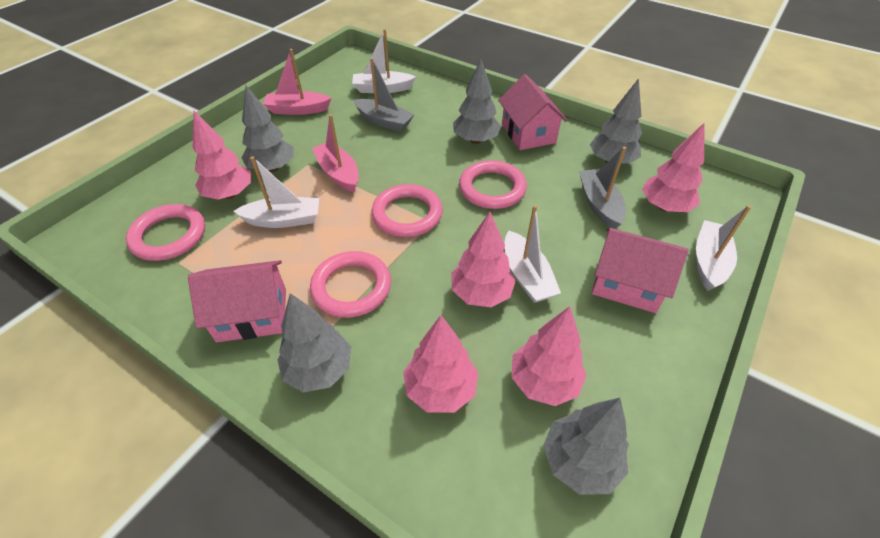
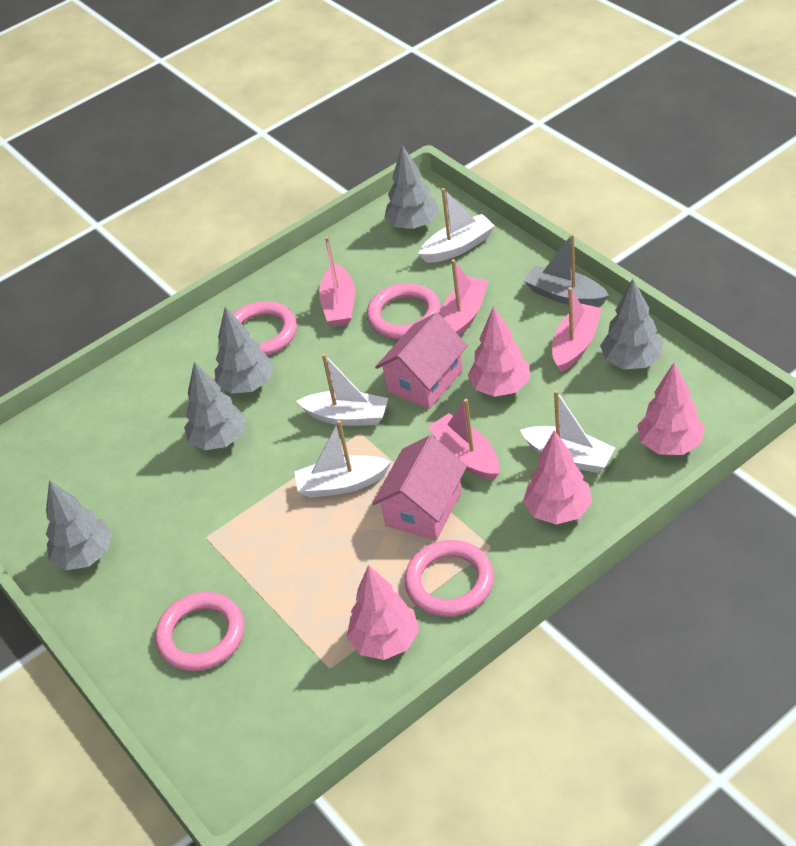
grey boat: [353,58,415,132] [579,147,626,229] = 2 -> [524,234,609,307] = 1
pink boat: [263,49,332,115] [312,114,359,192] = 2 -> [319,237,355,327] [428,399,499,480] [440,259,488,336] [552,287,602,372] = 4
pink house: [188,260,286,342] [498,74,568,150] [592,228,689,313] = 3 -> [372,435,467,540] [375,313,468,409] = 2
pink tree: [193,111,251,200] [403,315,478,413] [451,212,516,307] [512,306,586,406] [642,122,705,212] = 5 -> [347,565,419,660] [468,306,530,397] [523,430,592,525] [637,363,705,455] = 4

